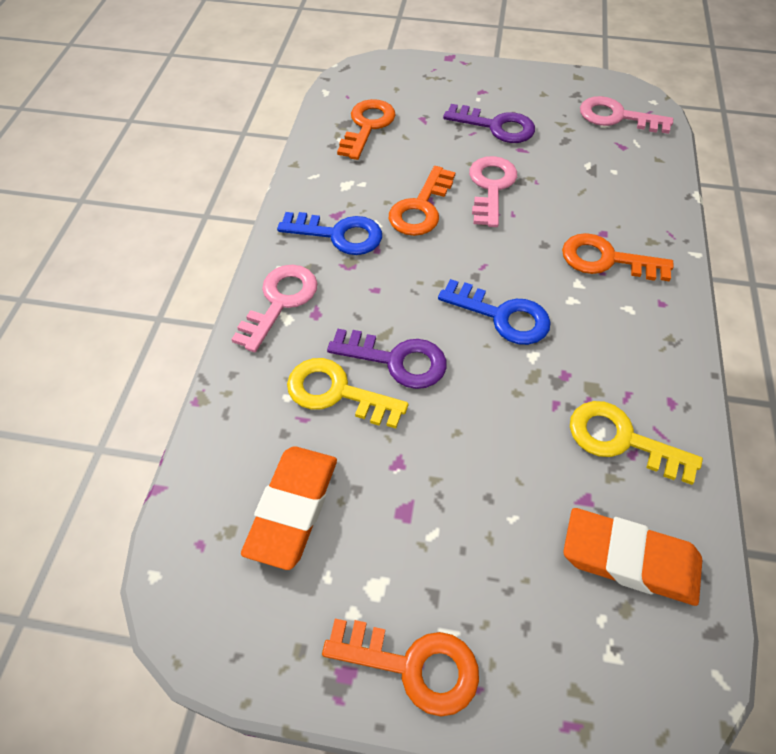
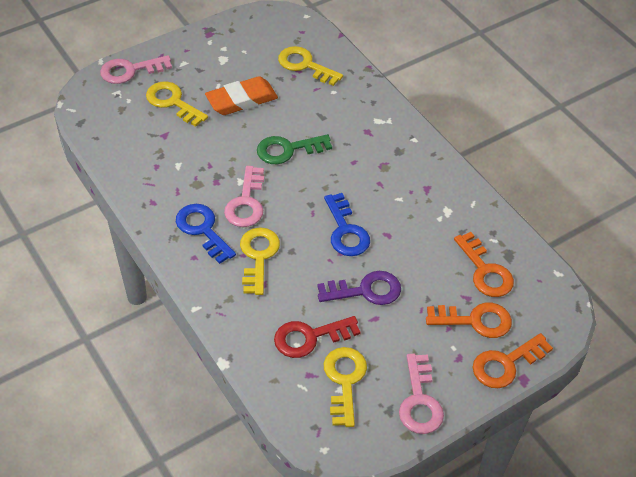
green key: none = 0 -> [257,134,332,164] = 1
orange eraser: [241,446,337,570] [563,508,702,606] = 2 -> [205,76,278,115] = 1
orange key: [322,619,479,716] [337,99,395,160] [389,166,455,236] [562,233,674,281] = 4 -> [426,303,512,338] [454,232,514,297] [472,333,553,388] = 3
purple key: [327,329,447,389] [443,104,535,143] = 2 -> [317,271,401,305] = 1
red key: none = 0 -> [274,316,361,358] = 1
yellow key: [287,358,408,429] [570,401,703,485] = 2 -> [146,82,208,127] [240,227,280,295] [278,46,343,86] [323,347,367,427] = 4

